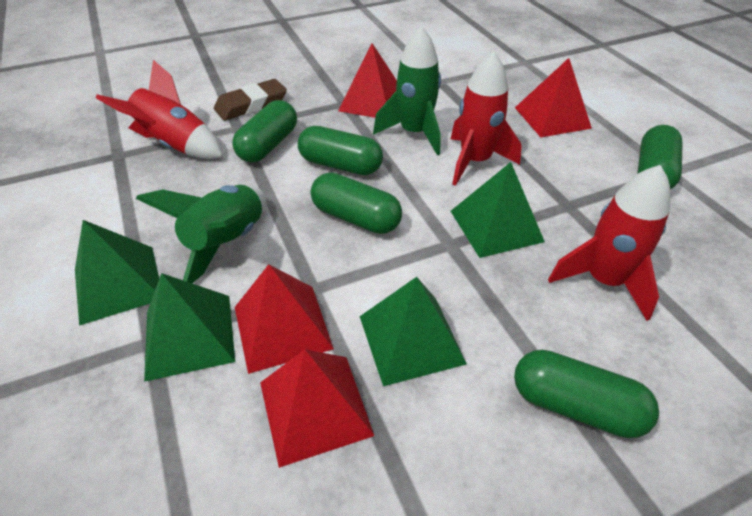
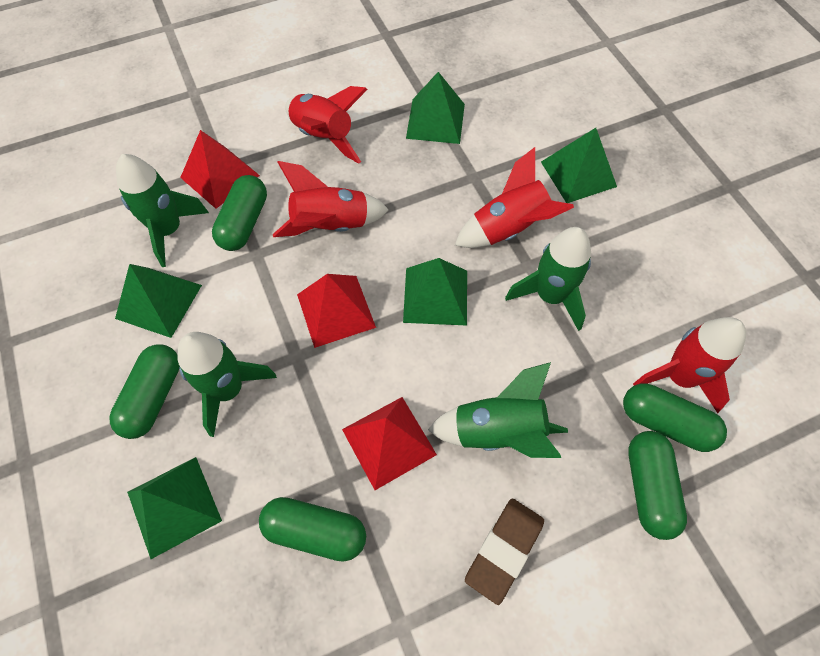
green pyramid: [75,220,159,326] [144,273,235,382] [360,277,467,386] [451,162,545,258] = 4 -> [115,264,202,338] [127,457,222,559] [403,258,467,326] [406,72,465,144] [541,128,617,203] = 5
green rocket: [136,185,266,283] [373,26,441,155] = 2 -> [116,154,209,267] [177,332,277,437] [428,362,568,458] [505,227,591,331] = 4
red pyramid: [235,264,334,374] [260,349,374,468] [338,43,397,118] [515,58,592,137] = 4 -> [180,130,260,209] [297,274,376,348] [342,397,437,490] = 3
red rocket: [96,60,223,159] [451,51,522,186] [548,165,670,321] = 3 -> [273,161,389,237] [285,86,368,164] [455,147,574,248] [633,317,746,413] = 4

